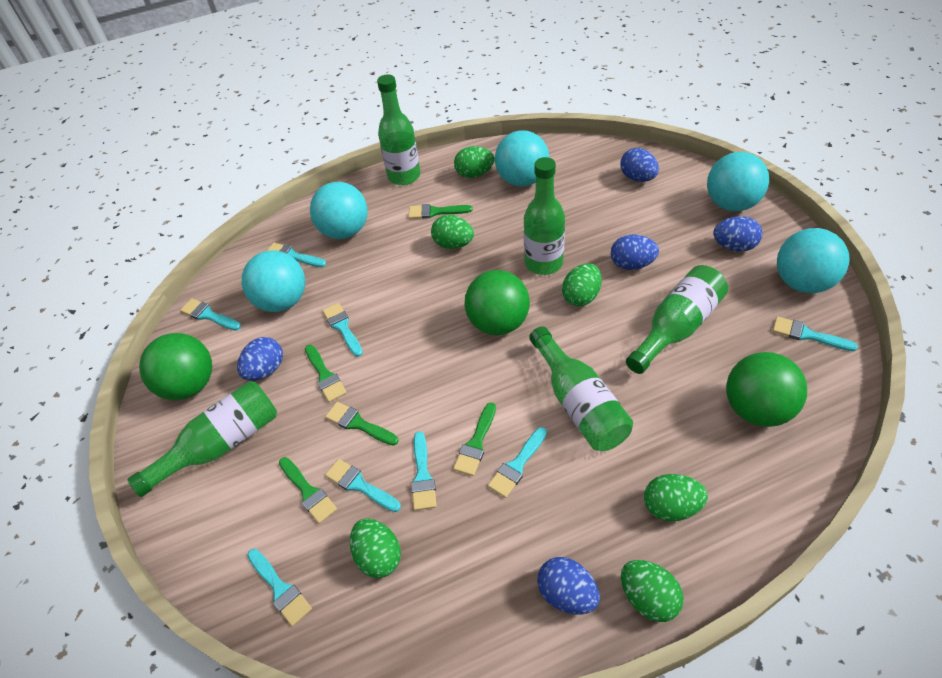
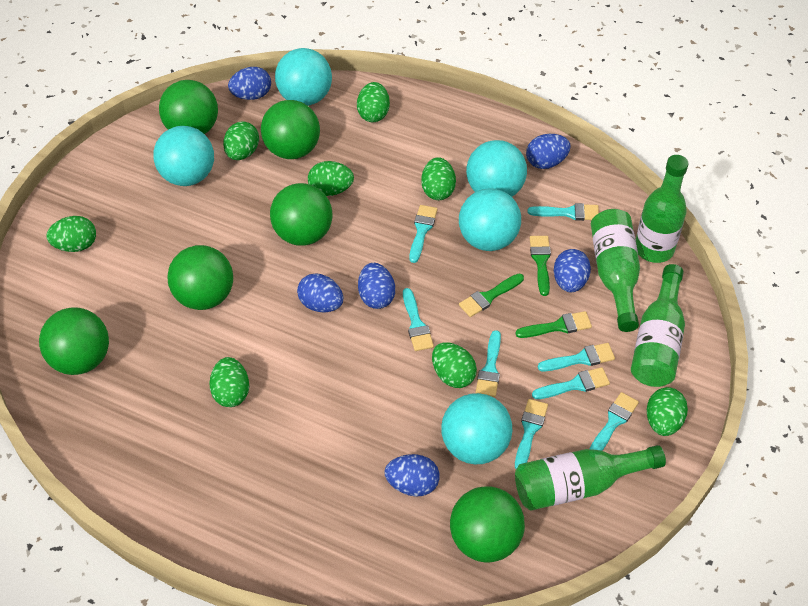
blue egg: [237,337,283,381] [537,557,600,615] [611,234,659,270] [620,148,659,182] [713,216,762,252] = 5 -> [228,67,271,100] [297,273,343,312] [358,263,395,309] [385,454,440,497] [526,134,571,169] [554,249,591,293] = 6
green ball: [139,333,212,400] [464,270,530,335] [726,352,807,427] = 3 -> [39,307,109,375] [159,80,218,134] [168,245,233,310] [261,100,320,159] [270,183,333,246] [450,486,525,563] = 6
green bottle: [127,381,277,497] [377,75,420,185] [524,157,565,275] [529,326,633,451] [626,265,728,374] = 5 -> [515,445,666,511] [591,209,640,332] [631,264,685,387] [636,155,689,263] = 4
green brush: [279,457,337,524] [305,345,347,402] [325,402,399,446] [409,204,473,219] [453,403,496,476] = 5 -> [459,274,524,317] [516,311,592,338] [530,236,551,296] = 3
green egg: [350,518,401,578] [431,215,474,249] [454,146,494,178] [562,263,602,306] [621,560,684,622] [644,474,708,521] = 6 -> [46,216,96,252] [209,357,249,407] [223,121,259,160] [308,161,354,196] [357,82,390,122] [421,157,456,200] [432,342,477,388] [647,387,688,436] = 8

